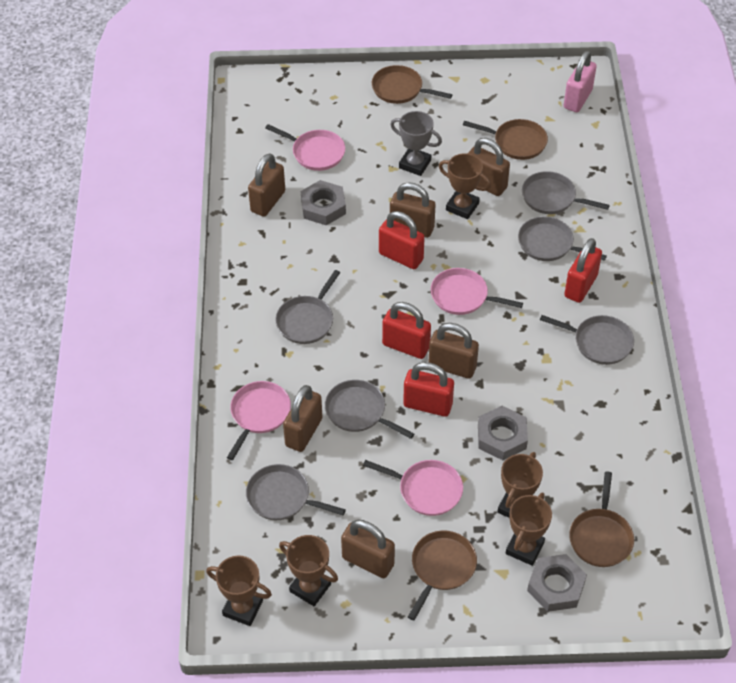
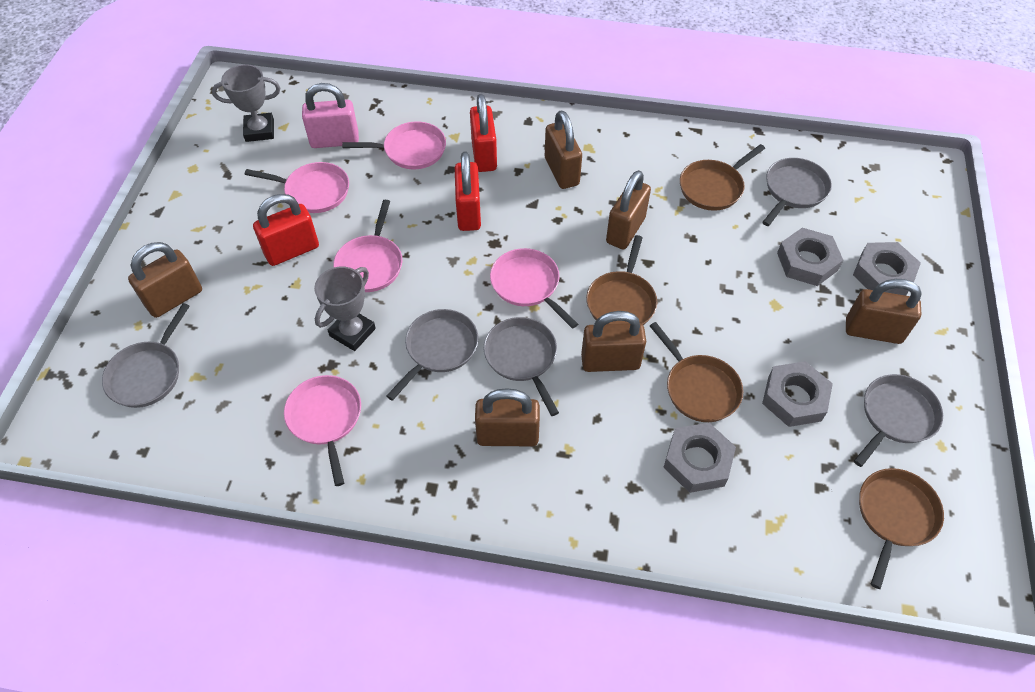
brown trophy: [206,555,272,626] [279,535,338,606] [439,153,491,219] [498,452,543,518] [505,492,552,566] = 5 -> none = 0
grey nut: [301,180,346,225] [478,406,528,460] [527,554,587,612] = 3 -> [663,423,736,493] [762,361,833,427] [777,228,843,286] [853,242,921,296] = 4
grey pan: [246,464,346,520] [275,270,340,344] [325,380,414,439] [518,216,607,261] [522,171,610,214] [540,315,634,365] = 6 -> [102,303,190,408] [386,309,478,401] [484,317,559,416] [762,158,832,226] [854,374,943,467] = 5
grey trophy: [390,111,442,176] = 1 -> [212,64,280,142] [314,266,376,351] = 2
pink pan: [227,381,291,460] [265,124,345,171] [363,460,463,516] [431,268,523,315] = 4 -> [245,162,349,213] [284,375,361,486] [333,200,402,292] [342,122,446,169] [490,248,578,329] = 5
red padlock: [379,211,425,269] [382,302,431,359] [403,362,454,417] [564,238,602,303] = 4 -> [253,194,319,266] [455,151,481,231] [470,94,497,172] = 3

